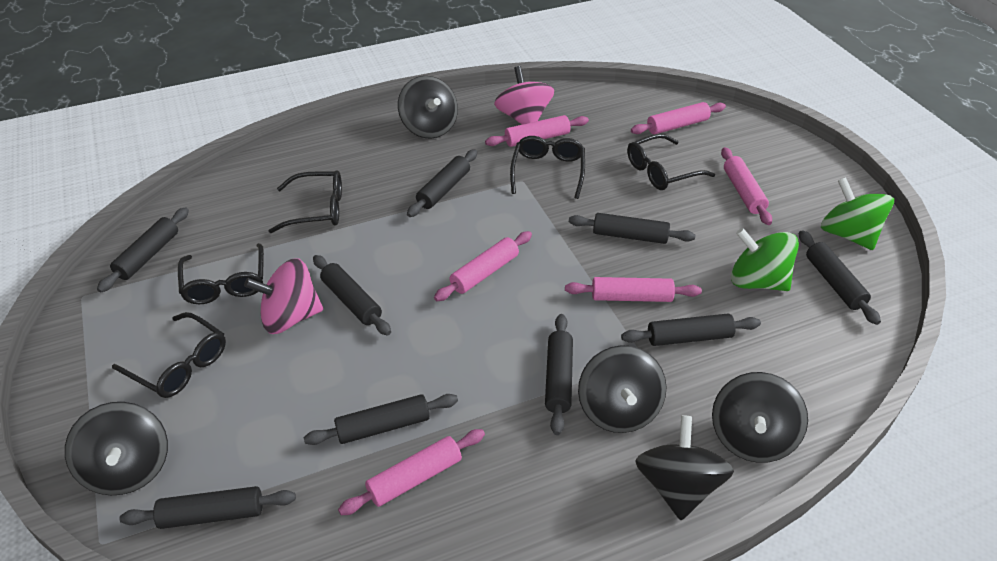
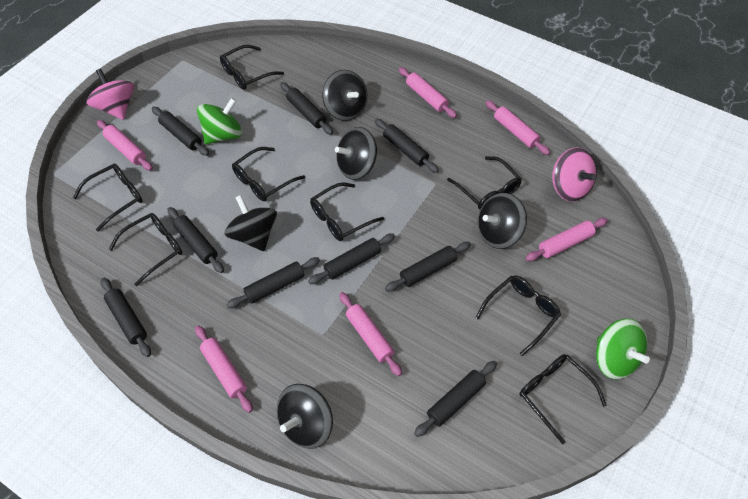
black glasses: [112,312,226,398] [178,243,264,304] [269,170,342,233] [510,136,585,199] [627,134,715,190] = 5 -> [73,164,142,231] [109,213,182,286] [220,45,284,90] [232,147,305,201] [310,183,384,241] [447,156,522,210] [475,275,561,356] [519,354,607,444] = 8

